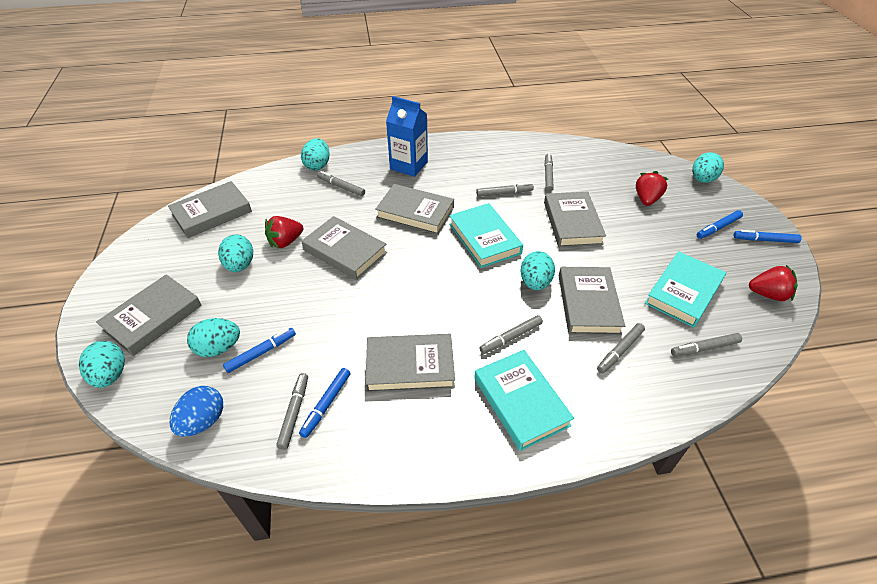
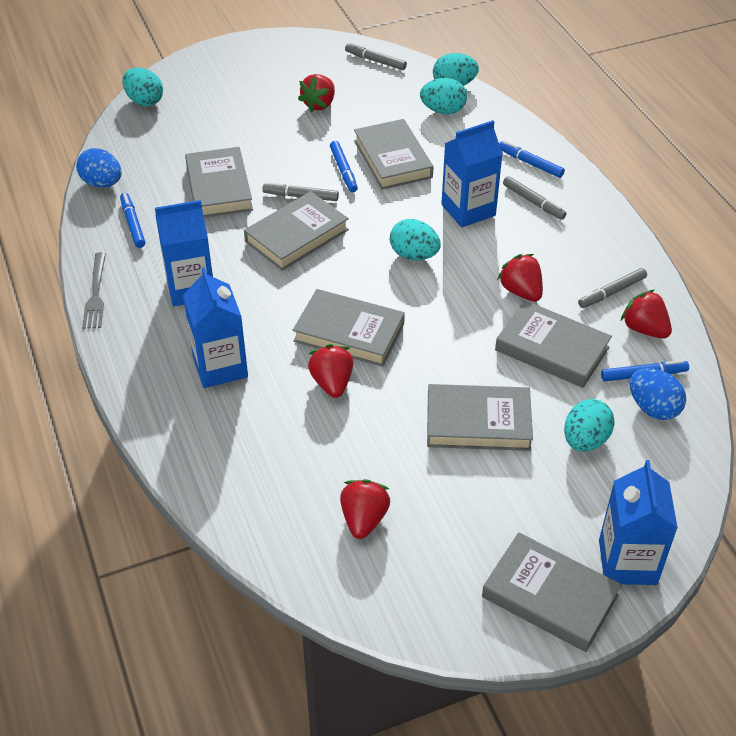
blue carton: [386,96,428,177] = 1 -> [155,200,213,306] [183,267,248,388] [441,120,503,228] [599,460,678,585] = 4
blue egg: [170,386,223,437] = 1 -> [76,148,121,188] [630,368,686,420] = 2
grey fork: none = 0 -> [82,252,106,329] = 1
grey marker: [276,373,308,450] [317,171,365,196] [476,183,534,197] [479,315,543,354] [544,154,554,192] [597,323,645,373] [671,333,742,357] = 7 -> [262,182,339,201] [345,43,407,70] [503,176,567,220] [578,268,647,308] = 4
red strawberry: [265,216,303,249] [636,171,668,206] [749,265,798,302] = 3 -> [298,74,335,112] [308,344,354,398] [340,479,390,539] [497,254,543,302] [621,290,672,339] = 5
turquoise book: [449,203,523,268] [474,350,574,451] [645,251,726,328] = 3 -> none = 0
turquoise egg: [79,341,125,388] [187,318,240,357] [218,235,253,272] [301,138,330,171] [520,251,555,290] [692,152,724,183] = 6 -> [122,68,163,106] [390,219,441,260] [420,78,467,114] [433,53,479,86] [564,399,615,452] = 5

